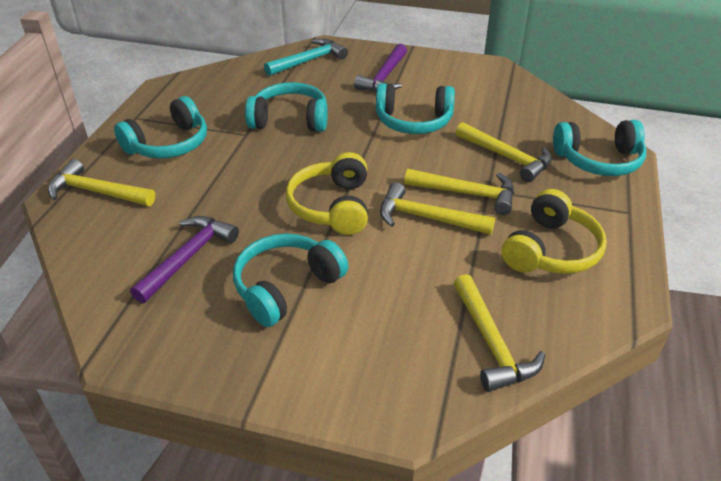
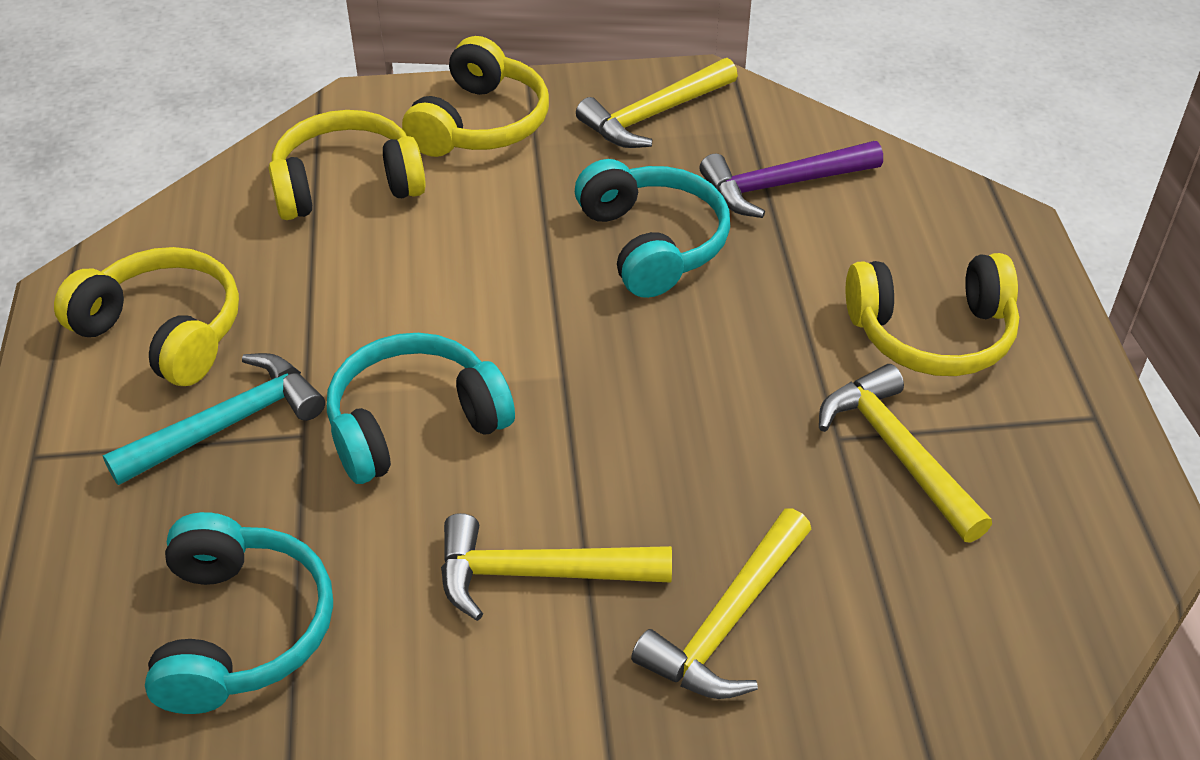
purple hammer: [130,216,239,303] [354,44,407,92] = 2 -> [699,141,883,218] = 1
turquoise headphones: [114,96,207,158] [233,234,348,327] [245,82,328,132] [376,83,455,134] [553,120,646,176] = 5 -> [145,512,333,714] [327,333,515,484] [575,159,730,298] = 3
yellow hammer: [48,159,155,206] [380,183,495,235] [404,169,514,215] [453,274,545,392] [456,122,552,182] = 5 -> [441,513,672,621] [576,58,738,148] [631,508,811,699] [819,364,992,543] = 4
yellow headphones: [286,152,368,235] [501,189,607,274] = 2 -> [54,247,239,386] [269,110,426,220] [402,36,549,157] [845,253,1019,376] = 4

